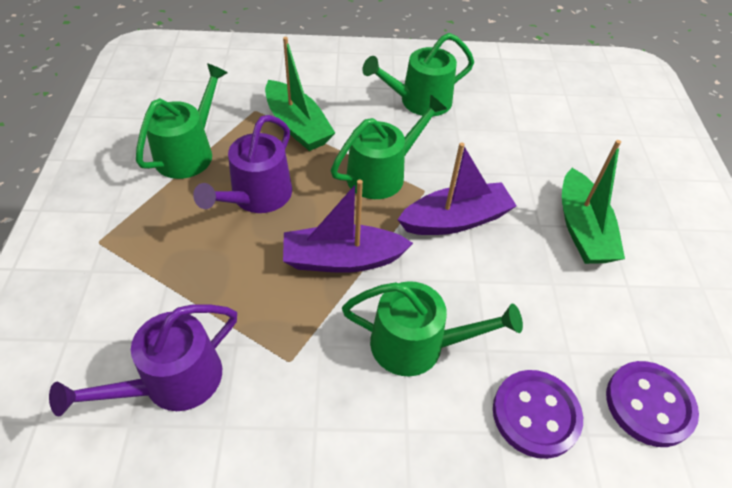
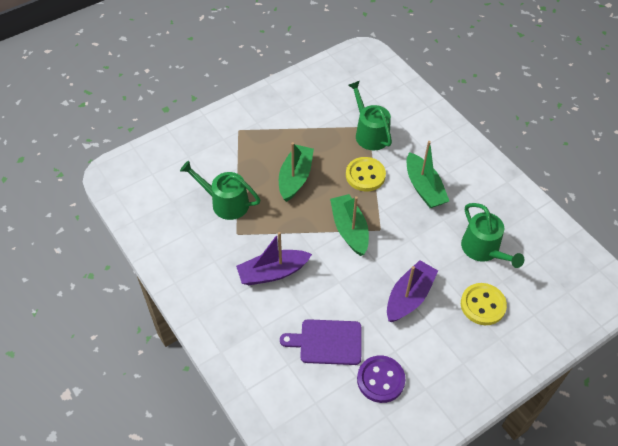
green boat: [265,37,335,151] [562,140,625,264] = 2 -> [279,142,314,202] [330,194,369,256] [407,141,449,208] = 3
green watering can: [136,63,228,179] [331,94,447,199] [342,281,523,376] [362,33,474,116] = 4 -> [180,161,260,220] [348,81,392,150] [461,203,524,268] = 3
purple button: [493,370,583,459] [606,361,699,447] = 2 -> [357,355,405,403] = 1
purple cutting board: none = 0 -> [280,319,361,365] = 1
purple watering can: [49,304,237,416] [193,115,292,213] = 2 -> none = 0
yellow button: none = 0 -> [346,157,386,192] [461,283,507,325] = 2

